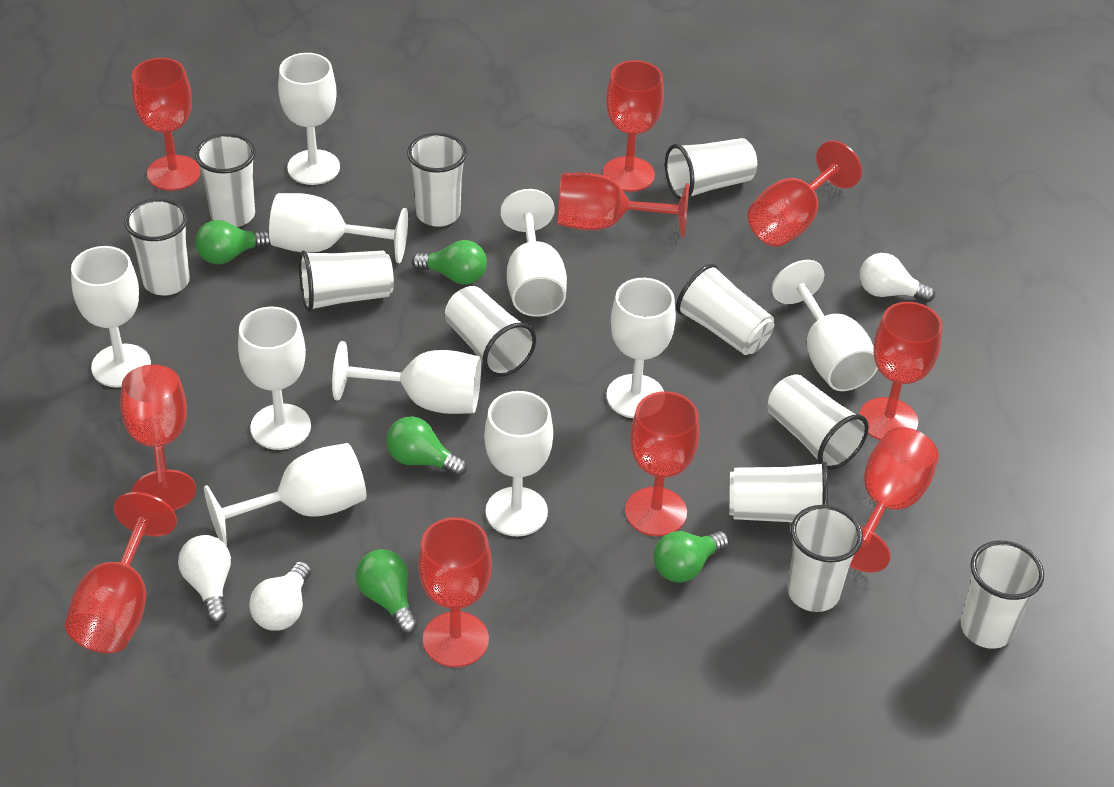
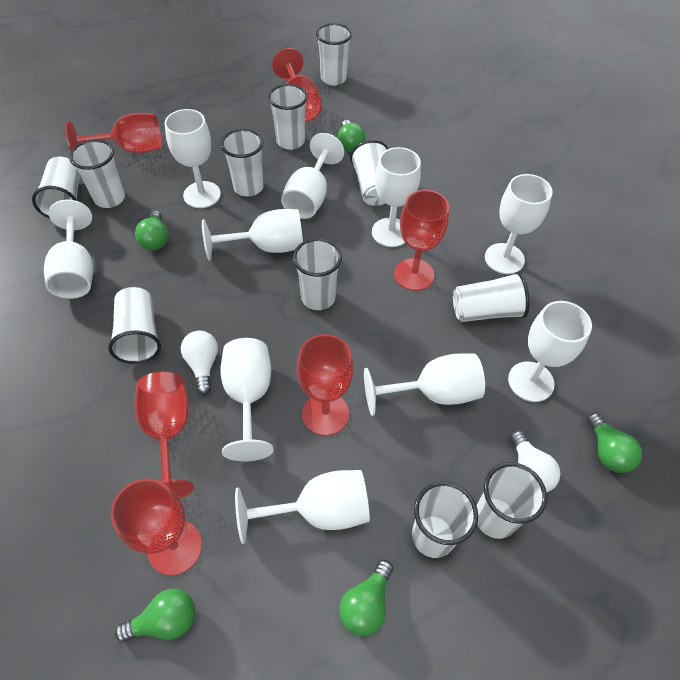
red goblet: [65,492,177,653] [120,365,196,511] [132,58,201,191] [418,517,492,667] [557,172,689,237] [603,60,664,192] [625,391,699,536] [748,141,862,247] [849,427,939,572] [859,302,942,440] = 10 -> [65,113,162,153] [111,478,202,575] [135,372,194,498] [272,48,322,122] [297,334,354,436] [394,190,449,291] = 6
white light bulb: [178,535,231,623] [249,561,311,631] [860,253,935,303] = 3 -> [181,331,218,395] [510,431,561,492] = 2

